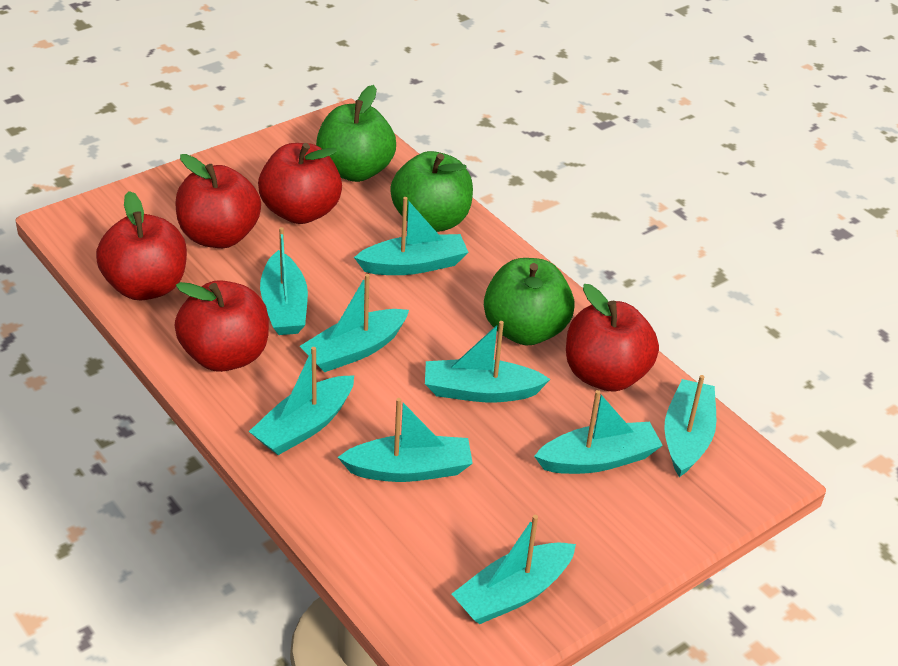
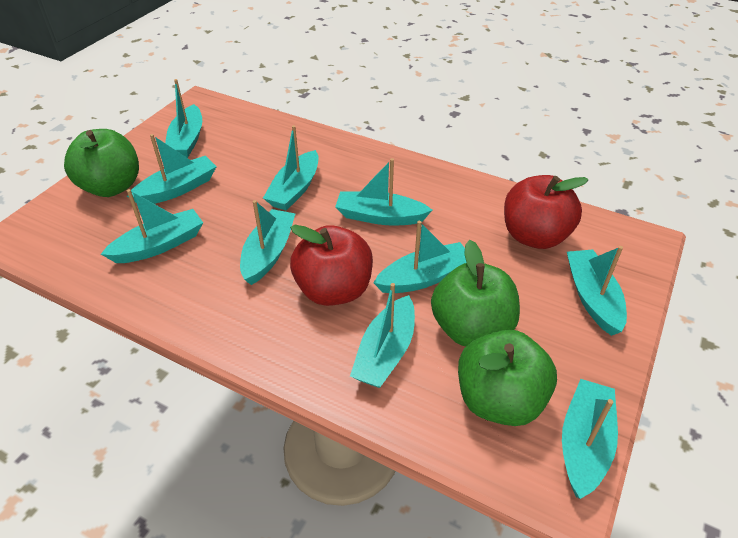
red apple: [96,191,187,300] [174,280,269,372] [175,154,261,248] [258,143,342,224] [566,284,659,392] = 5 -> [290,225,373,306] [504,175,588,249] = 2
turquoise boat: [249,347,354,455] [260,227,308,335] [300,274,409,372] [338,398,473,482] [354,197,468,275] [425,321,551,402] [452,515,576,624] [534,390,663,474] [664,375,716,477] = 9 -> [101,189,203,263] [127,134,217,204] [165,79,202,158] [240,200,296,285] [263,125,318,211] [335,158,432,225] [350,283,415,388] [373,221,466,293] [562,379,618,499] [567,246,627,336] = 10

